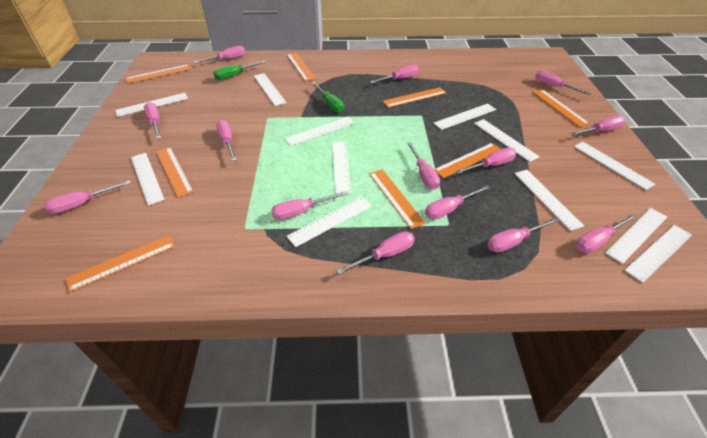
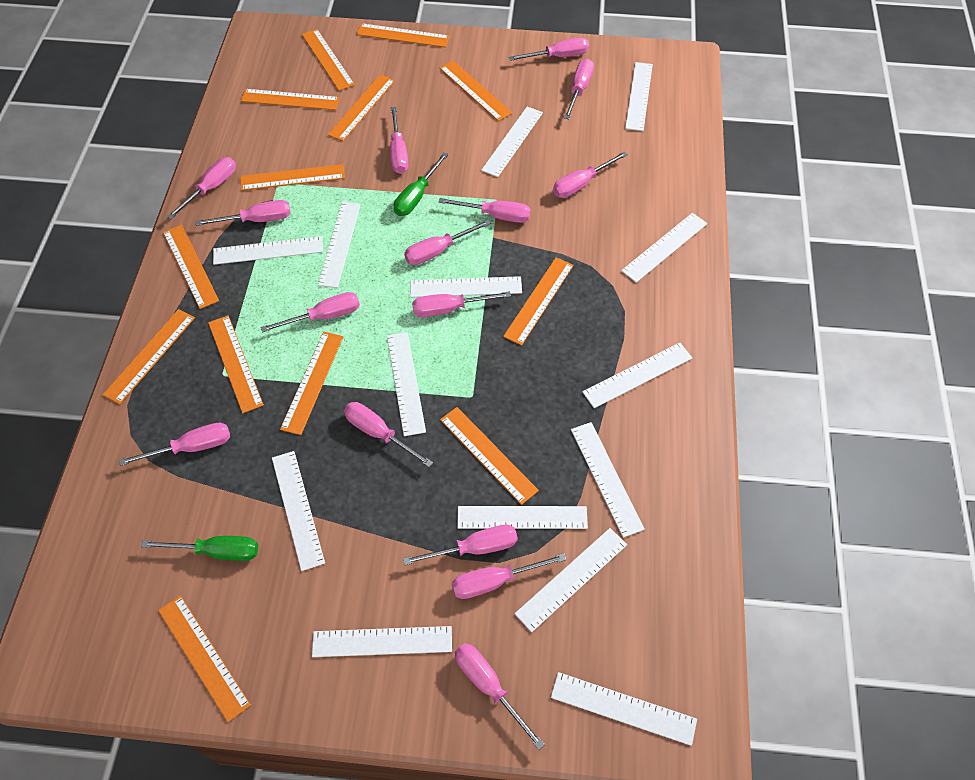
orange ruler: [66,235,175,292] [126,64,191,84] [156,147,193,198] [287,53,316,81] [369,169,426,229] [382,87,446,108] [434,143,500,178] [532,90,590,127] = 8 -> [103,309,195,404] [158,595,251,722] [163,225,219,309] [208,315,264,413] [240,164,345,191] [241,89,340,110] [280,332,343,435] [302,29,355,91] [328,74,395,141] [356,23,450,48] [440,61,512,121] [440,407,539,505] [503,257,574,346] = 13
pink screwdriver: [44,180,131,214] [144,102,161,139] [194,46,245,63] [216,120,236,161] [271,191,348,220] [336,231,415,275] [370,65,419,83] [407,142,440,190] [425,185,490,219] [455,148,516,174] [487,218,559,253] [535,70,592,95] [571,115,625,136] [576,214,637,253] = 14 -> [119,423,230,466] [167,157,236,219] [196,200,290,226] [261,292,360,332] [344,402,433,467] [390,107,408,174] [403,525,518,565] [404,220,491,265] [412,291,511,317] [439,198,530,223] [452,553,566,599] [455,643,545,750] [509,37,589,61] [553,152,628,198] [564,59,594,119] = 15
white ruler: [115,93,188,117] [131,153,165,205] [254,73,287,106] [285,117,355,146] [286,197,372,247] [332,141,351,194] [433,104,496,130] [474,119,540,162] [514,170,584,231] [574,142,655,190] [605,208,667,264] [624,225,692,283] = 12 -> [213,236,323,265] [272,451,325,571] [312,626,452,657] [318,202,361,288] [387,332,426,436] [410,276,522,298] [457,506,588,529] [481,107,543,177] [515,528,627,632] [551,672,697,746] [571,422,645,538] [582,343,692,408] [621,213,707,283] [625,62,653,131] = 14

